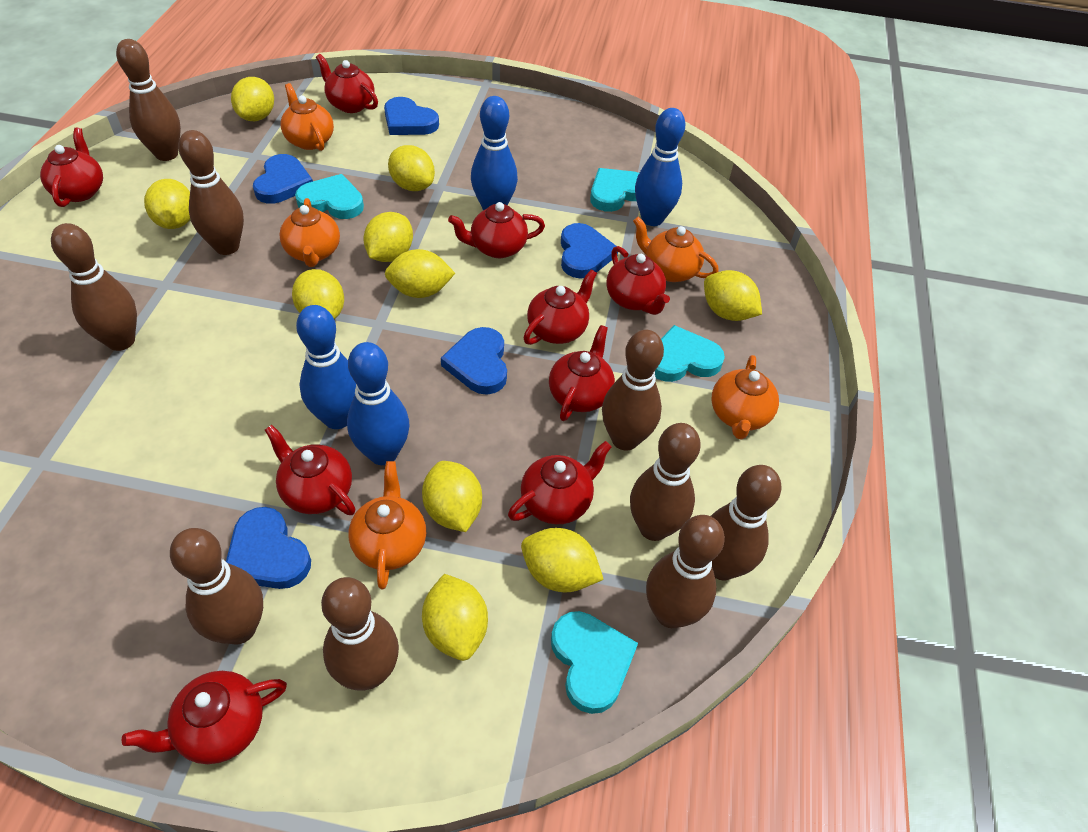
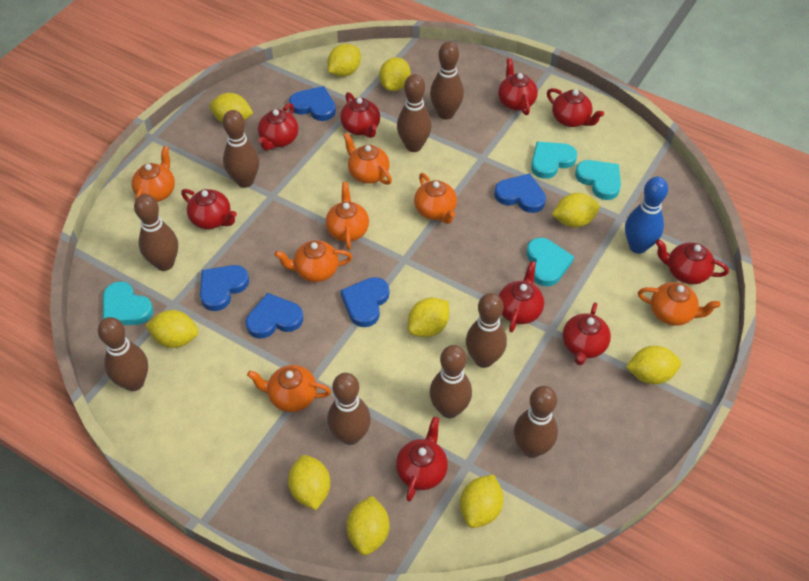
blue bowling pin: [296,305,356,429] [347,342,409,465] [471,96,518,210] [635,108,685,226] = 4 -> [625,177,668,254] = 1
orange teapot: [279,198,340,267] [281,83,334,151] [349,461,426,589] [633,216,719,282] [712,355,779,440] = 5 -> [131,146,175,202] [247,365,331,412] [274,240,352,282] [325,182,369,250] [343,133,392,185] [414,173,457,224] [638,282,720,326] = 7

